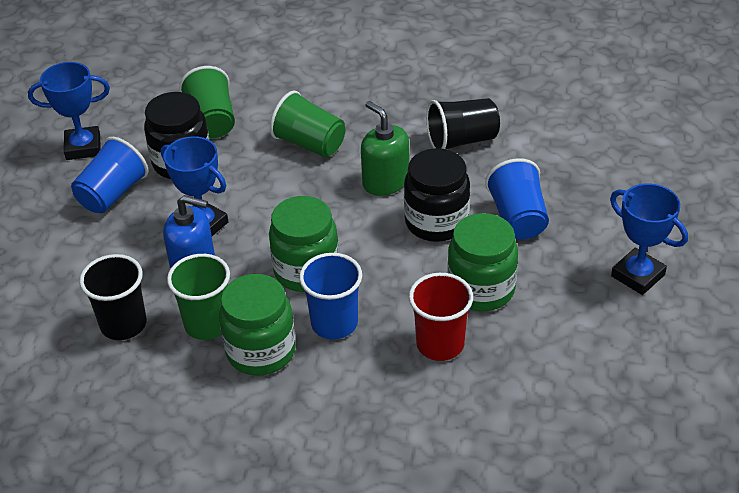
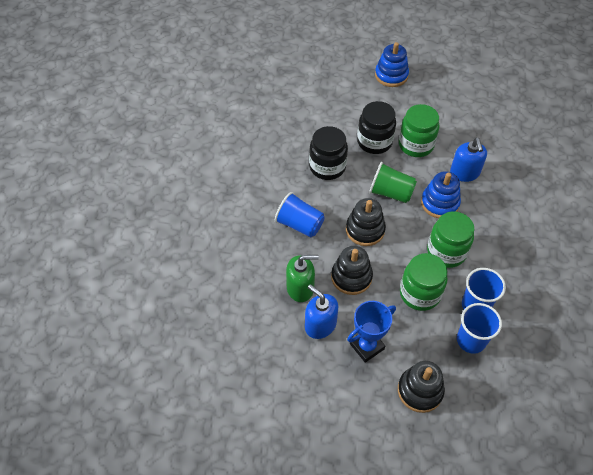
black cup: [79,254,147,340] [426,98,500,149] = 2 -> none = 0
black stacking toy: none = 0 -> [331,246,373,295] [346,198,386,246] [398,361,445,413] = 3
blue soap dispenser: [163,195,215,269] = 1 -> [305,284,338,339] [450,138,487,182] = 2
blue stacking toy: none = 0 -> [375,42,409,87] [421,171,461,218] = 2
blue trophy: [28,62,110,160] [161,136,228,236] [610,183,688,295] = 3 -> [347,301,396,363] = 1
green cup: [167,254,230,340] [179,66,235,139] [270,90,345,157] = 3 -> [369,162,417,203] = 1
red cup: [409,273,473,361] = 1 -> none = 0

